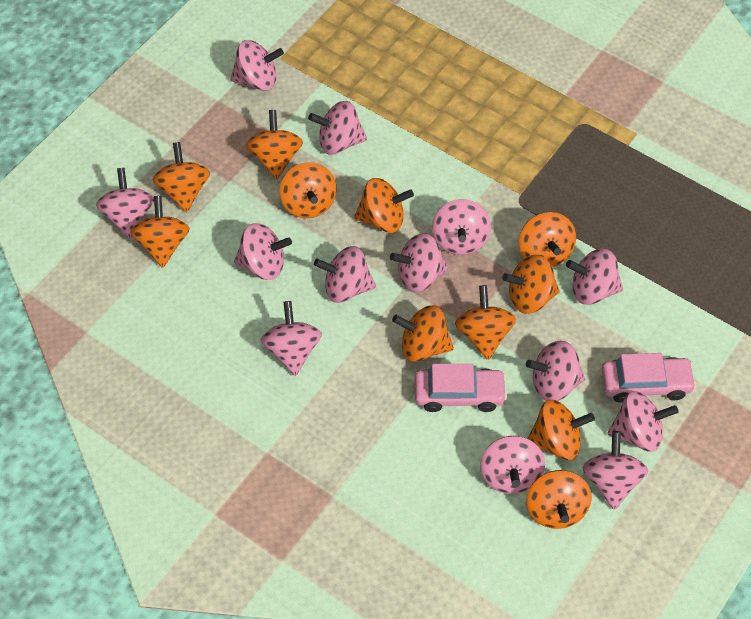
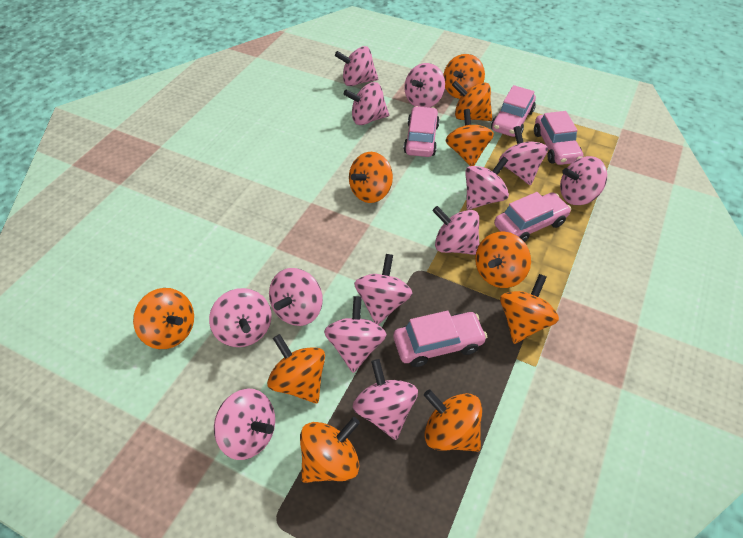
orange spinning top: [130,196,190,268] [153,142,210,213] [246,110,303,180] [279,162,337,218] [354,178,414,233] [392,305,454,362] [455,285,516,360] [502,255,560,314] [519,212,576,267] [526,470,592,529] [528,400,595,460] = 11 -> [133,288,194,349] [267,334,325,403] [300,417,360,483] [349,152,393,203] [424,389,482,452] [443,54,485,99] [445,109,494,166] [452,81,492,121] [475,231,531,288] [500,274,559,344] = 10
pink car: [415,364,507,412] [602,353,696,403] = 2 -> [393,311,487,367] [403,106,440,157] [491,85,536,137] [494,192,571,242] [534,111,583,165] = 5

